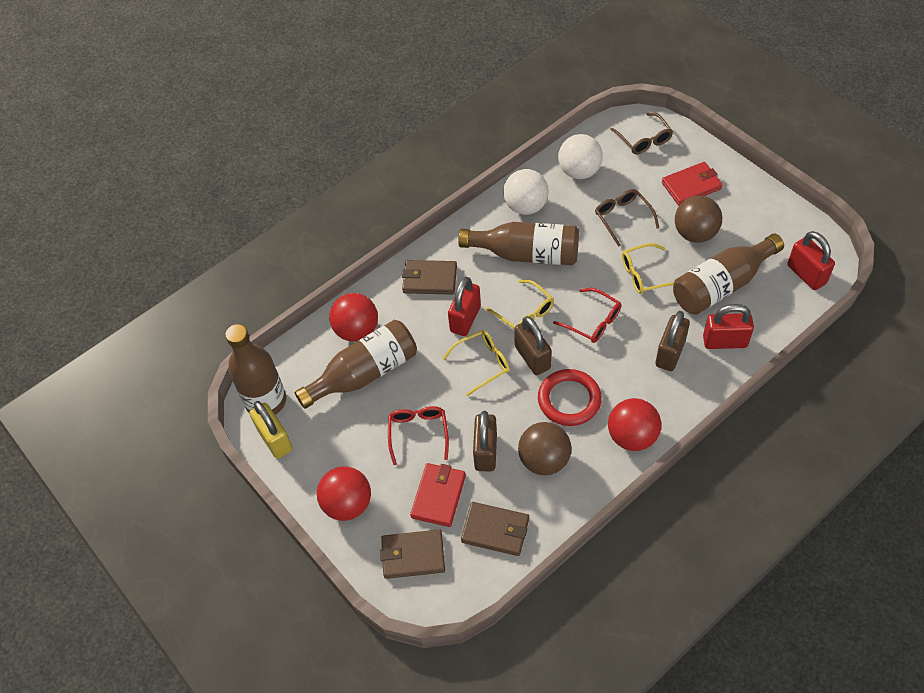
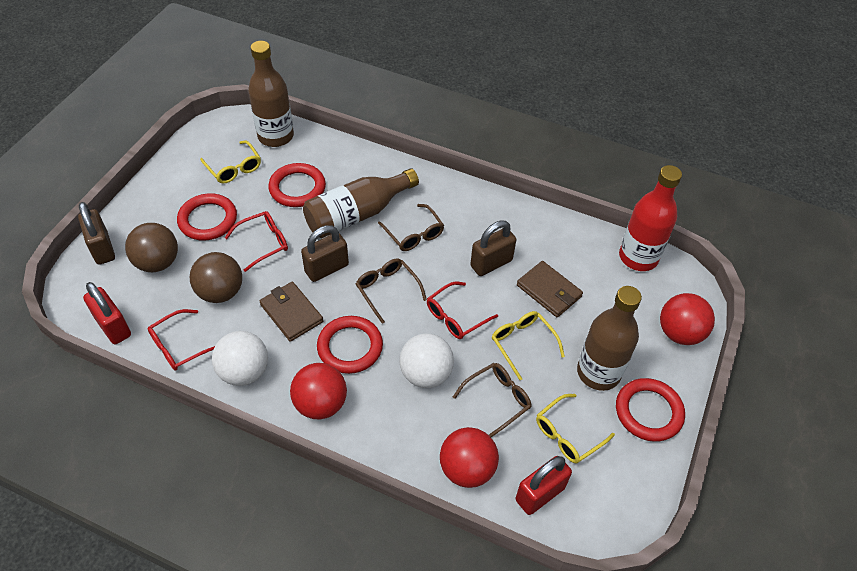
brown bottle: [225,324,286,415] [295,320,417,409] [458,222,579,265] [673,234,784,315] = 4 -> [248,41,294,147] [303,168,419,238] [577,286,642,391] = 3
brown glasses: [595,189,659,247] [610,113,673,154] = 2 -> [356,259,427,324] [378,204,444,251] [453,363,532,437] = 3
brown wallet: [380,529,445,579] [402,260,457,295] [461,502,529,556] = 3 -> [260,282,323,342] [517,261,583,318] = 2
red bottle: none = 0 -> [619,165,682,271] = 1
red glasses: [388,406,449,465] [553,288,621,343] = 2 -> [148,309,215,371] [225,211,288,272] [427,282,498,339] = 3
red padlock: [448,277,481,336] [703,304,754,349] [787,231,835,290] = 3 -> [83,282,131,344] [516,456,572,515] = 2
red ring: [538,369,602,426] = 1 -> [177,193,237,240] [268,163,326,207] [317,316,383,374] [616,378,685,442] = 4
red wallet: [410,463,466,527] [662,162,723,205] = 2 -> none = 0
yellow padlock: [249,401,293,459] = 1 -> none = 0

